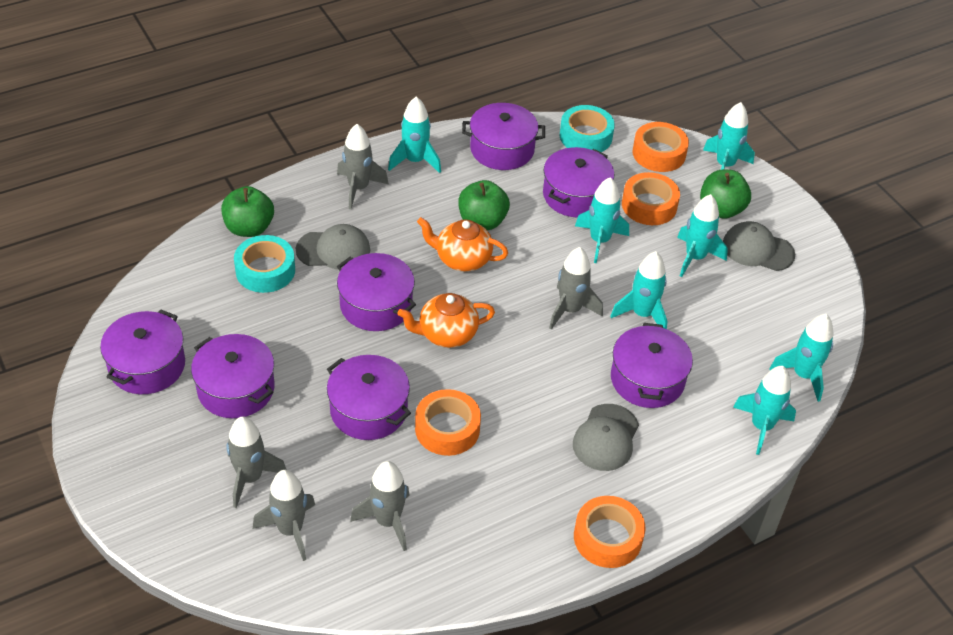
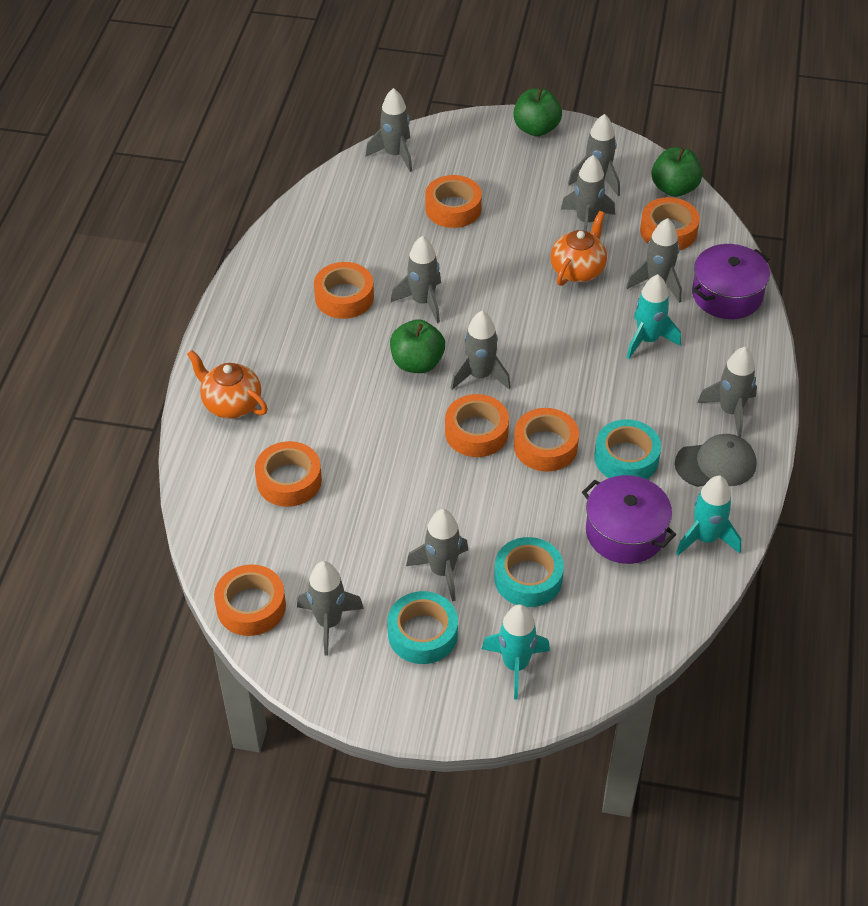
grey cap: [296,224,370,270] [573,404,639,471] [723,221,795,271] = 3 -> [675,434,756,487] = 1
grey rocket: [227,416,287,508] [253,470,315,561] [337,124,389,209] [350,461,410,551] [549,247,603,330] = 5 -> [297,561,364,655] [366,88,412,172] [391,236,441,323] [406,509,468,602] [451,311,511,390] [561,155,615,231] [568,114,620,196] [626,218,682,303] [697,347,757,437] = 9
orange tape: [415,389,481,456] [574,496,645,568] [622,172,680,225] [632,122,689,172] = 4 -> [214,564,286,636] [255,441,322,507] [314,262,374,319] [425,175,482,228] [445,394,509,457] [514,408,579,472] [640,197,700,250] = 7
purple pot: [100,310,185,394] [191,334,275,418] [327,355,411,440] [337,253,416,331] [462,103,545,170] [543,147,614,218] [611,323,693,408] = 7 -> [582,475,676,564] [692,244,770,319] = 2
turquoise rocket: [388,97,441,173] [575,177,629,263] [610,251,667,329] [677,194,728,277] [703,102,755,170] [733,366,796,455] [769,314,833,402] = 7 -> [482,604,550,699] [627,274,681,359] [676,476,741,555] = 3
turquoise tape: [234,235,295,293] [560,105,615,152] = 2 -> [387,591,458,664] [494,537,564,607] [594,419,661,479] = 3

